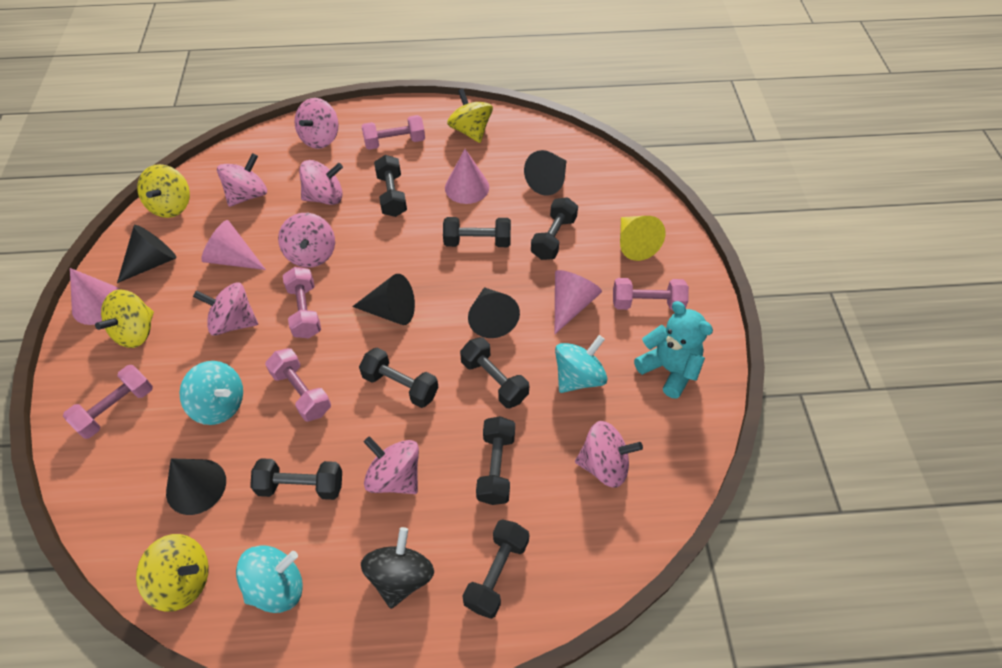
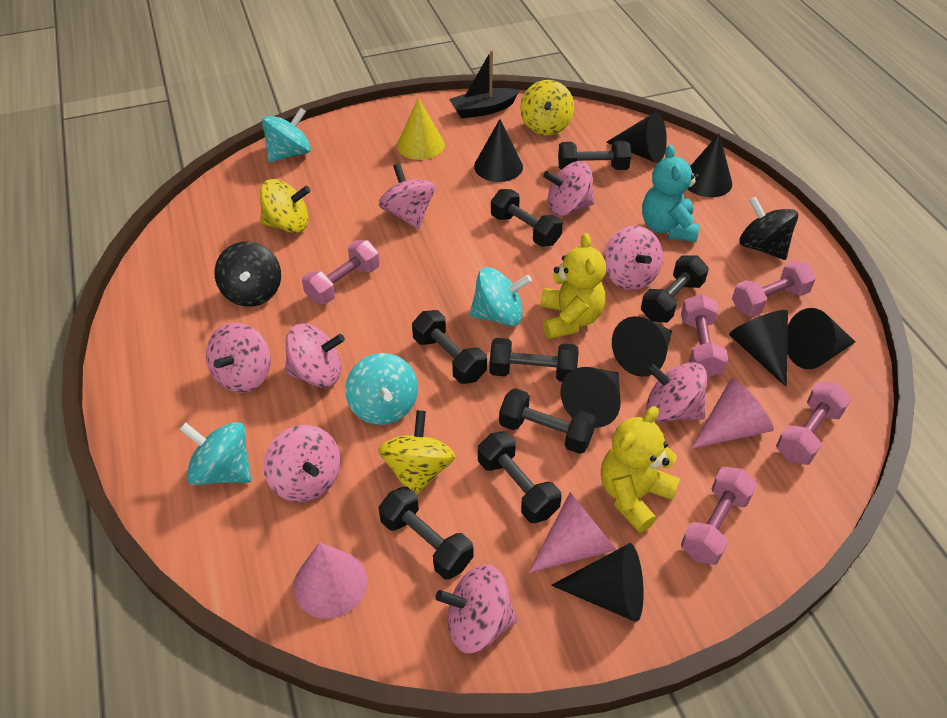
black boat: none = 0 -> [449,50,520,119] = 1
black cone: [117,225,176,283] [166,458,226,515] [352,274,415,325] [468,287,520,338] [524,150,566,196] = 5 -> [474,119,523,182] [551,543,644,622] [560,367,621,428] [606,112,667,163] [612,316,672,377] [688,134,732,197] [729,310,788,387] [787,308,855,369] = 8
black spinning top: [361,527,434,609] = 1 -> [214,241,281,307] [739,197,798,260] = 2
pink cone: [70,268,120,325] [201,220,266,270] [445,149,489,204] [555,270,602,334] = 4 -> [293,542,367,619] [528,492,616,573] [691,378,774,449] = 3
pink spinning top: [193,282,258,336] [217,153,267,207] [278,213,335,268] [295,98,339,149] [299,160,343,205] [364,436,419,494] [575,421,643,488] = 7 -> [206,323,271,393] [263,425,341,502] [285,324,345,387] [379,163,435,229] [436,565,517,653] [543,161,595,216] [603,226,663,290] [646,362,707,422] = 8
turquoise spinning top: [179,361,243,425] [236,545,303,613] [555,335,608,393] = 3 -> [179,422,251,485] [262,108,311,162] [345,353,418,425] [470,267,532,326] = 4
yellow spinning top: [95,289,154,348] [136,534,209,612] [137,164,190,218] [447,89,493,143] = 4 -> [260,179,311,233] [378,410,455,495] [520,80,574,135] = 3
yellow teddy bear: none = 0 -> [540,233,606,339] [601,406,680,533] = 2

